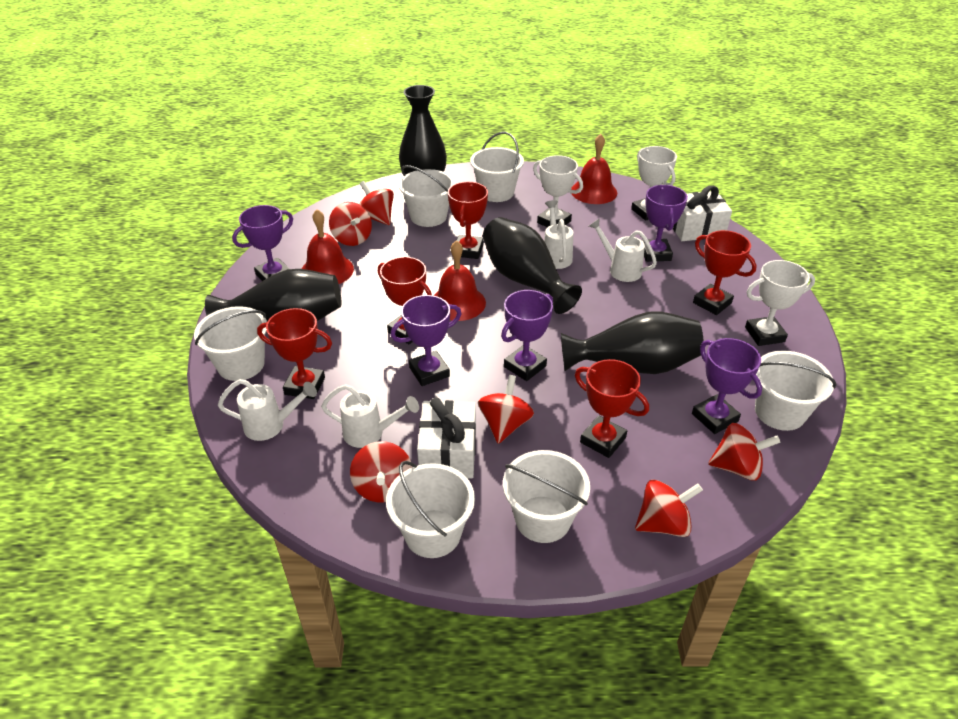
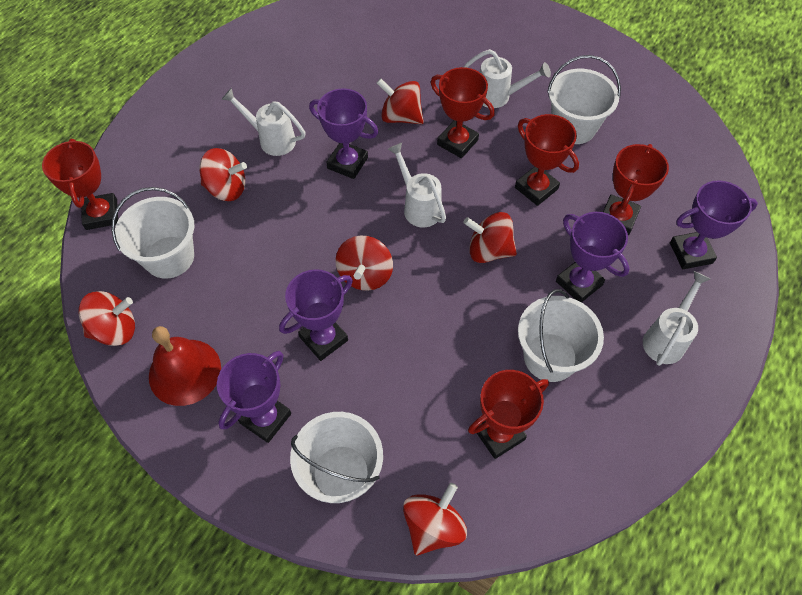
black vase: [205,269,341,322] [399,85,447,175] [483,217,582,314] [561,312,704,374] = 4 -> none = 0
red bell: [302,209,354,284] [433,240,486,321] [571,134,617,204] = 3 -> [149,326,221,406] = 1
white bucket: [194,306,267,381] [386,461,475,558] [399,165,455,227] [470,132,524,202] [503,450,590,543] [755,350,836,431] = 6 -> [111,187,195,279] [290,412,383,503] [518,289,604,382] [547,55,621,144] = 4
white gift: [417,397,476,479] [673,186,732,241] = 2 -> none = 0
white trophy: [533,155,583,227] [631,146,677,221] [745,260,815,346] = 3 -> none = 0

